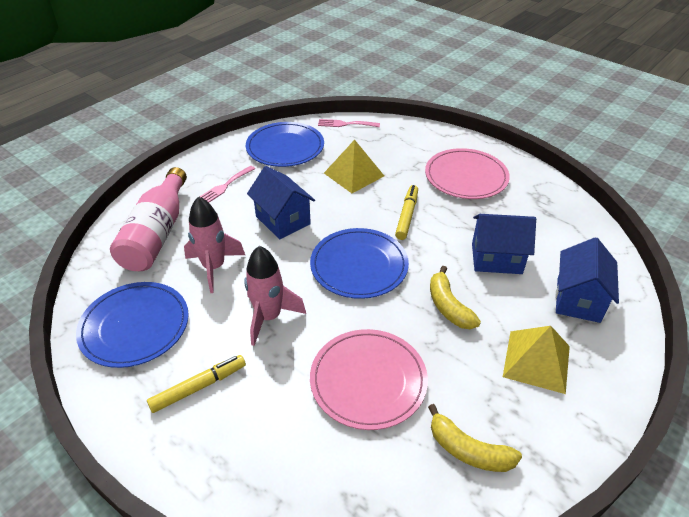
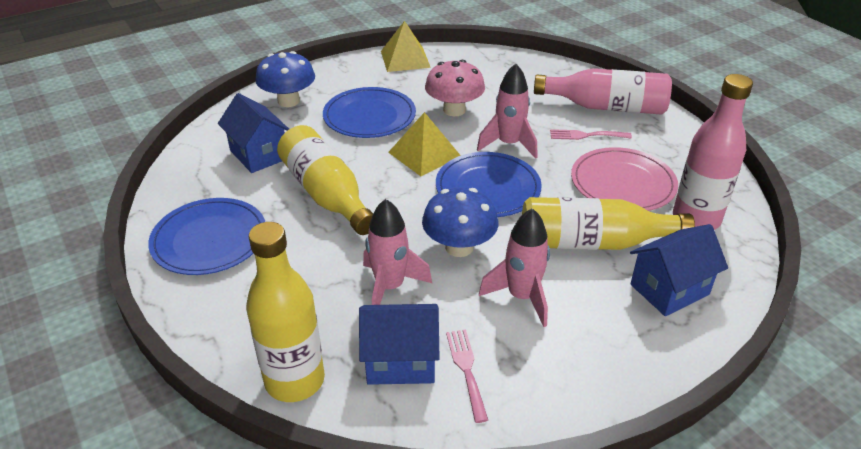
blue mushroom: none = 0 -> [256,51,315,107] [422,187,499,257] = 2
pink bottle: [110,167,187,271] = 1 -> [534,68,672,115] [673,74,753,230] = 2
pink mushroom: none = 0 -> [425,60,485,116] = 1
pink plate: [310,329,428,430] [425,148,510,199] = 2 -> [571,147,678,211] = 1
pink rocket: [184,196,245,293] [244,246,306,346] = 2 -> [363,199,432,305] [477,64,537,159] [479,208,550,327] = 3
yellow banana: [428,404,522,472] [430,266,481,329] = 2 -> none = 0
yellow bottle: none = 0 -> [246,222,325,402] [277,125,373,235] [522,197,695,250] = 3
yellow marker: [147,355,246,413] [395,185,418,240] = 2 -> none = 0

